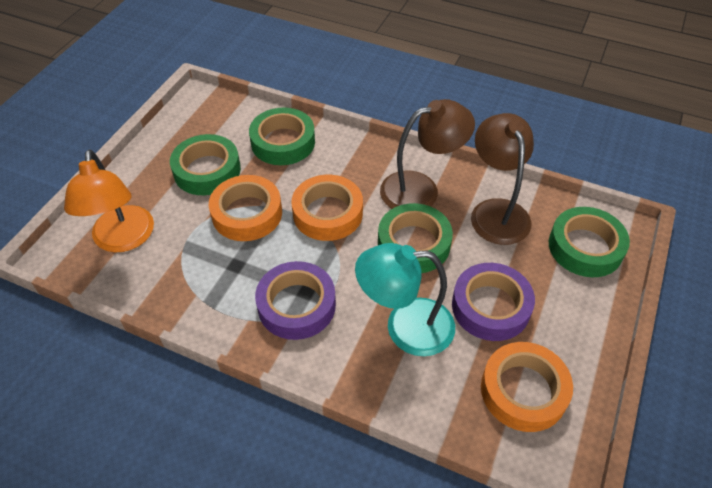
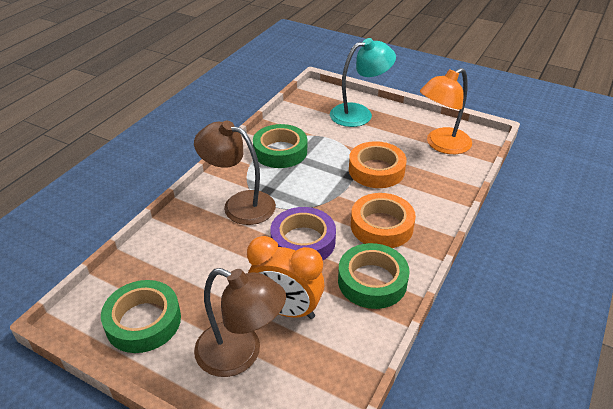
green tape: [170,134,241,195] [249,107,315,165] [378,203,453,273] [549,207,630,277] = 4 -> [101,280,181,353] [253,124,307,168] [338,243,410,309] = 3
orange clock: none = 0 -> [247,236,324,319] = 1
orange tape: [209,175,282,241] [291,175,363,241] [481,342,573,432] = 3 -> [349,141,407,188] [351,193,416,248] = 2
purple tape: [255,261,336,340] [452,263,535,341] = 2 -> [270,207,336,260] = 1

